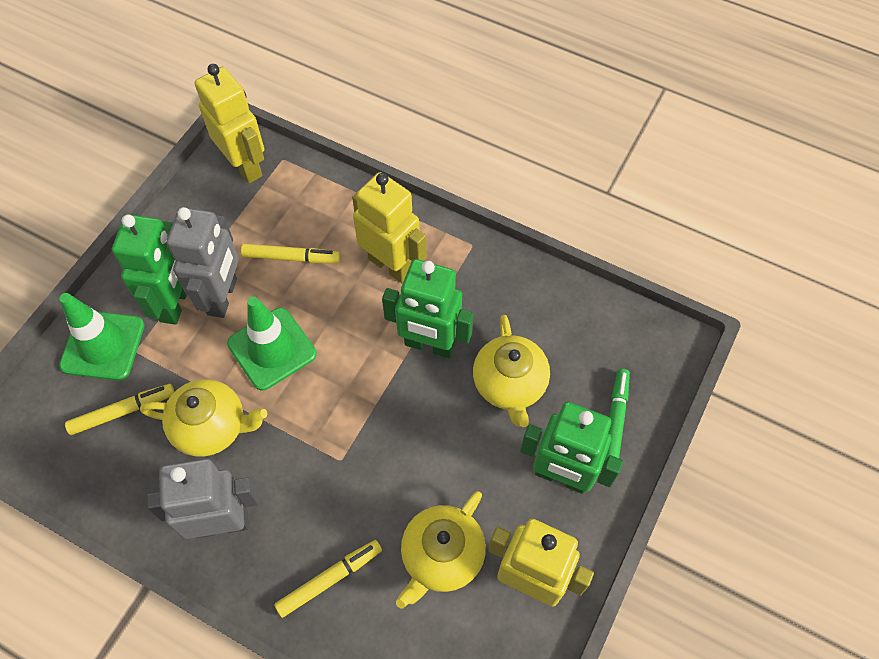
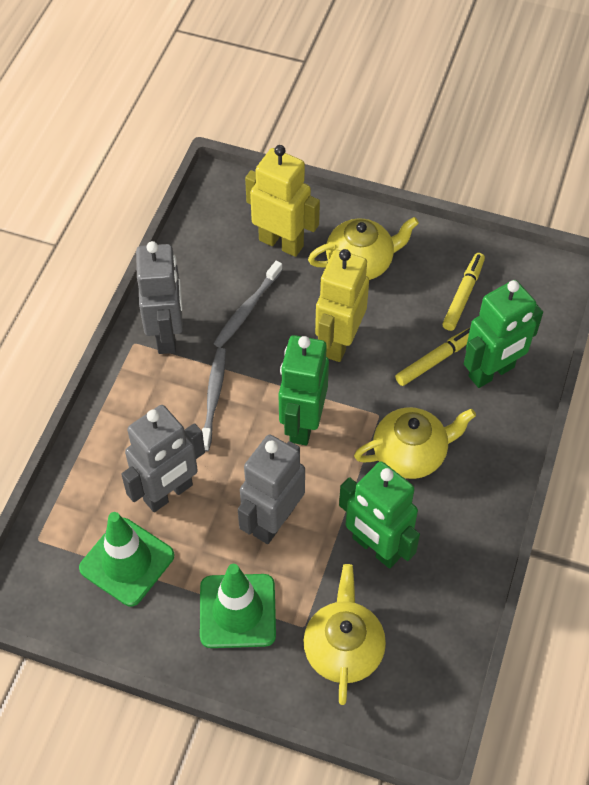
green marker: [602,369,630,467] = 1 -> none = 0
grey robot: [146,459,259,539] [166,207,239,318] = 2 -> [121,405,205,512] [136,241,183,354] [238,434,305,544] = 3
grey toothbrush: none = 0 -> [202,348,226,451] [213,261,282,348] = 2
yellow marker: [65,384,175,435] [241,244,340,263] [274,540,382,618] = 3 -> [395,328,470,386] [442,253,485,331] = 2
yellow robot: [195,64,264,184] [352,172,427,283] [488,519,594,607] = 3 -> [245,145,320,257] [315,249,369,362] = 2

